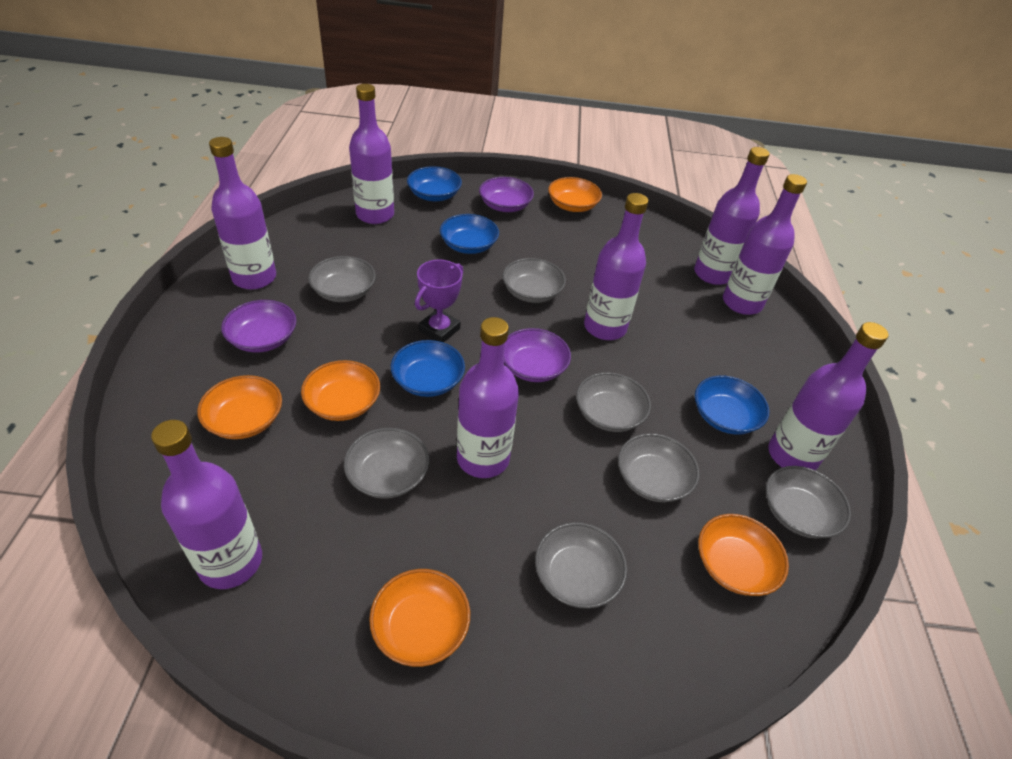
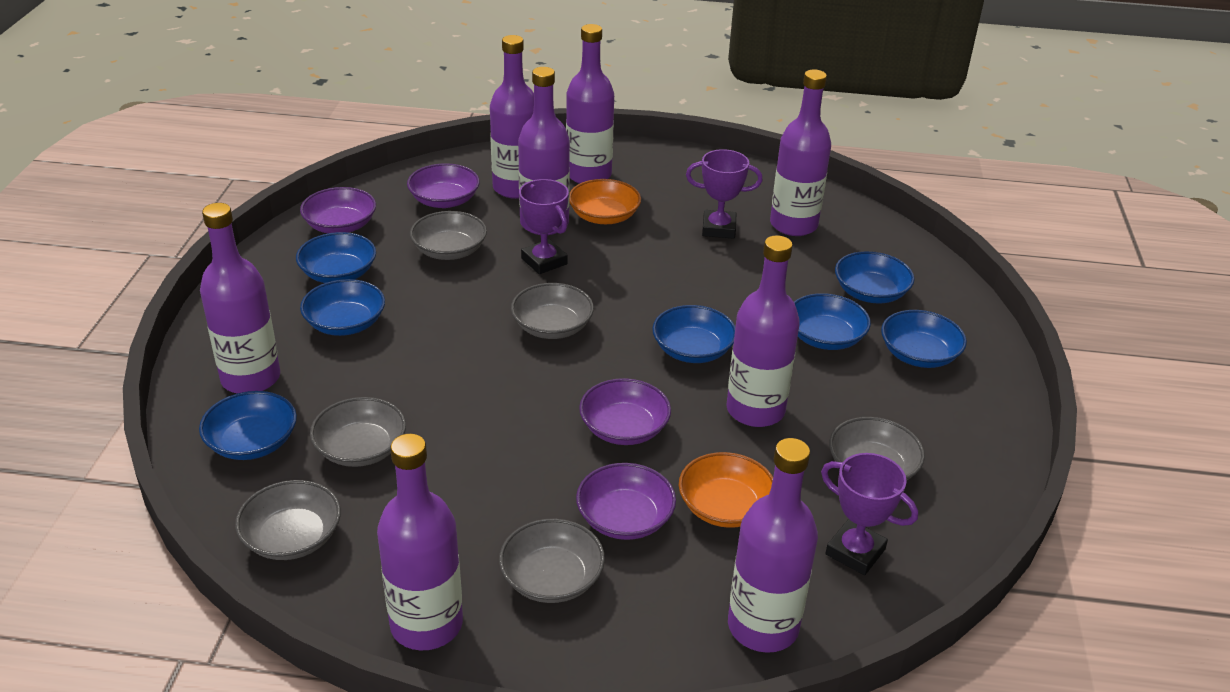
blue bowl: [391,340,465,397] [407,166,462,201] [440,214,499,254] [695,376,770,434] = 4 -> [199,391,297,460] [296,232,376,283] [300,279,385,336] [652,305,735,363] [794,293,871,350] [835,251,915,304] [881,310,967,368] = 7
grey bowl: [308,256,376,302] [344,428,429,499] [502,258,566,303] [535,522,627,609] [576,372,651,432] [618,433,699,502] [766,466,851,539] = 7 -> [235,480,341,560] [310,397,406,467] [410,211,487,260] [499,519,605,603] [511,283,594,339] [829,417,925,480] = 6
orange bowl: [197,375,282,439] [301,360,380,421] [369,569,470,667] [548,177,602,212] [698,514,789,596] = 5 -> [570,179,641,224] [679,452,773,528] = 2
purple bowl: [221,300,297,353] [479,177,534,212] [504,328,571,382] = 3 -> [300,187,376,233] [407,163,480,208] [576,463,676,540] [579,378,671,445] = 4
purple trophy: [415,260,463,342] = 1 -> [519,179,569,274] [686,149,763,239] [821,453,918,575] = 3

